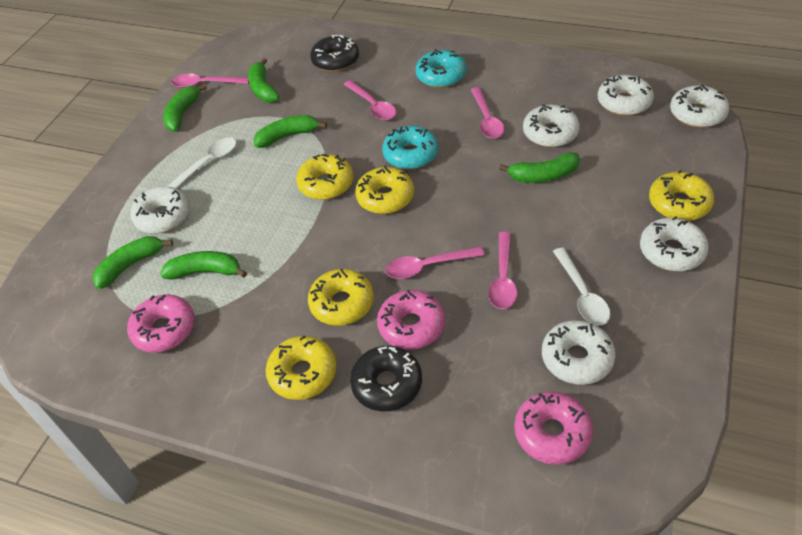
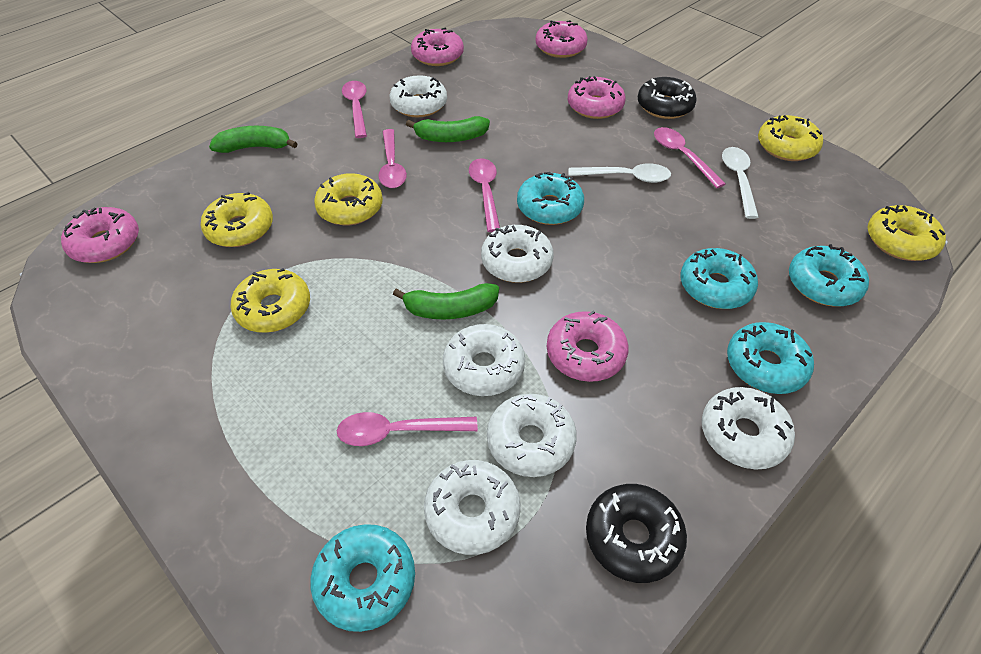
green banana: [93,236,173,289] [160,251,247,279] [163,84,207,132] [248,58,280,102] [254,115,327,148] [499,152,580,183] = 6 -> [209,126,298,153] [393,283,499,319] [406,116,490,142] = 3
pink donut: [127,294,195,353] [377,290,445,349] [514,392,593,465] = 3 -> [61,207,139,263] [411,28,464,66] [535,20,588,58] [547,310,629,382] [568,76,626,119] = 5
turquoise donut: [382,126,438,169] [416,49,466,88] = 2 -> [310,524,415,632] [517,172,584,225] [680,248,758,309] [727,322,814,394] [789,244,869,306] = 5

